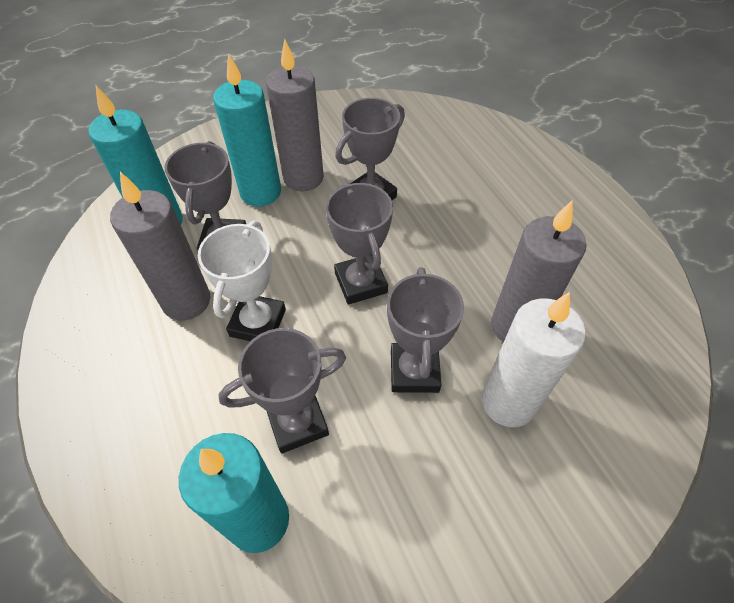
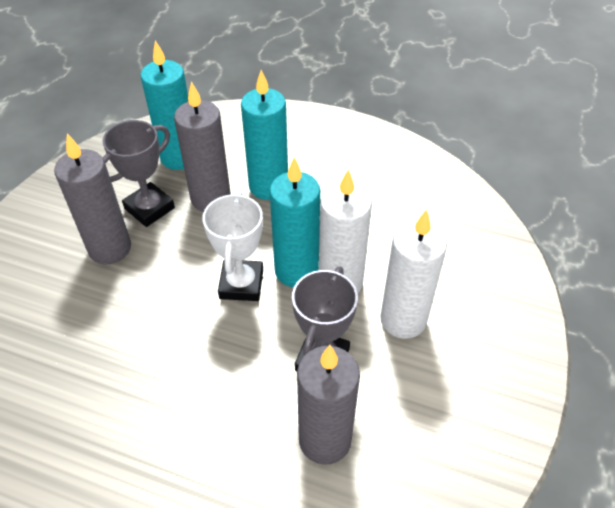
grey trophy: [165,141,246,250] [218,328,346,453] [326,182,393,305] [335,98,405,200] [387,267,464,393] = 5 -> [103,120,175,227] [292,267,358,371] = 2
white candle: [482,292,586,427] = 1 -> [319,169,372,293] [380,209,447,339] = 2

